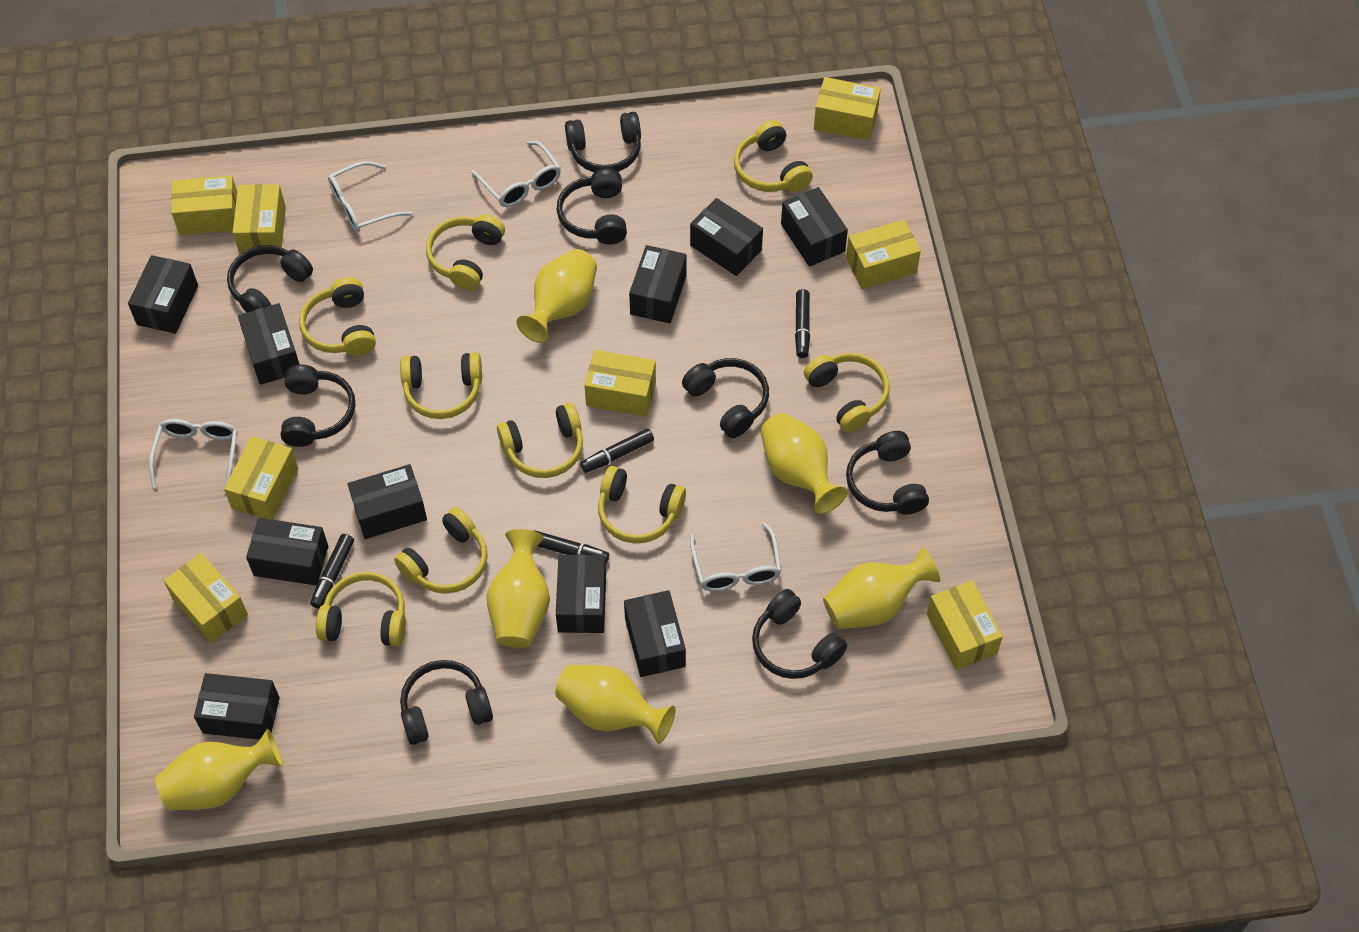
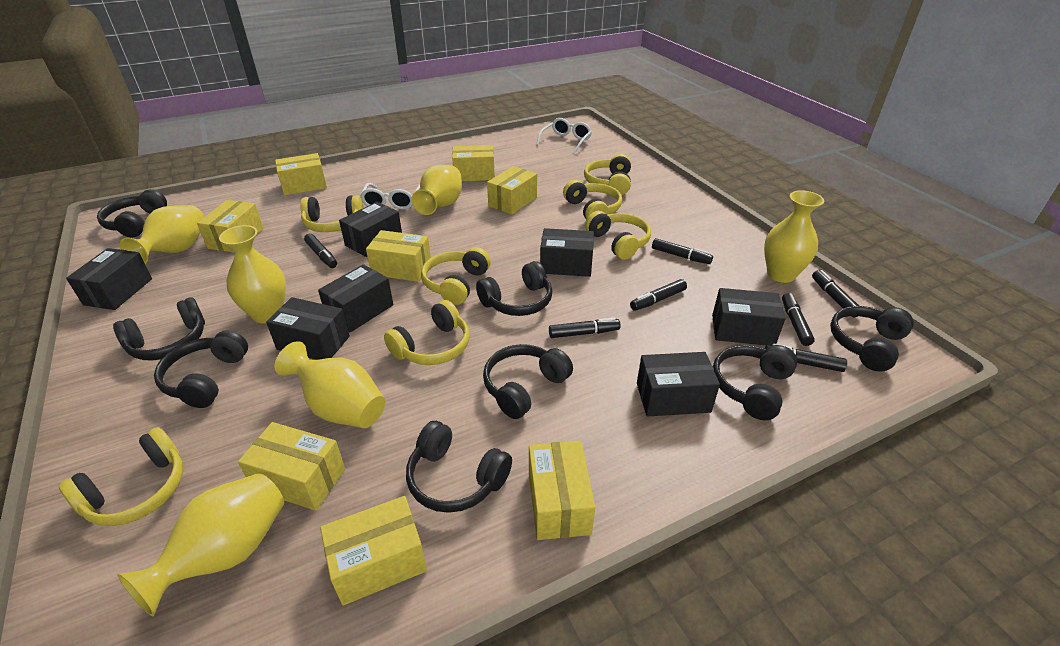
black box: [128,255,198,334] [194,673,280,740] [238,303,299,385] [246,518,328,585] [348,464,427,539] [556,554,606,633] [624,590,686,677] [629,245,687,323] [690,198,763,276] [781,187,848,267] = 10 -> [66,248,152,310] [266,297,350,360] [318,264,393,333] [339,202,402,257] [540,228,594,277] [637,352,720,417] [712,288,786,345] = 7
black marker: [310,534,354,609] [534,530,609,564] [580,428,654,473] [795,289,810,358] = 4 -> [304,234,337,268] [549,317,621,338] [630,279,687,311] [652,238,713,264] [765,344,847,372] [782,293,815,346] [812,270,859,317] = 7
white glasses: [149,419,237,492] [328,161,413,233] [471,141,561,207] [690,522,782,591] = 4 -> [360,183,420,210] [536,118,592,154] = 2
yellow headphones: [299,277,376,356] [316,572,406,647] [394,507,488,594] [400,352,482,419] [426,214,505,290] [497,403,583,478] [598,466,686,543] [734,120,813,192] [804,353,890,433] = 9 -> [59,427,183,526] [300,195,363,232] [384,300,470,365] [421,247,491,305] [563,180,622,219] [584,154,631,195] [585,211,651,260] = 7

